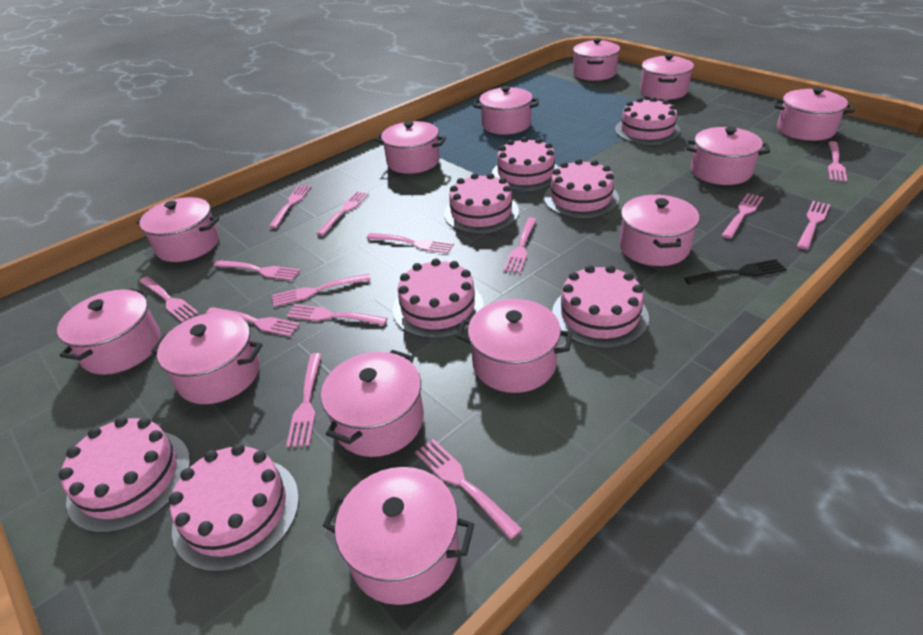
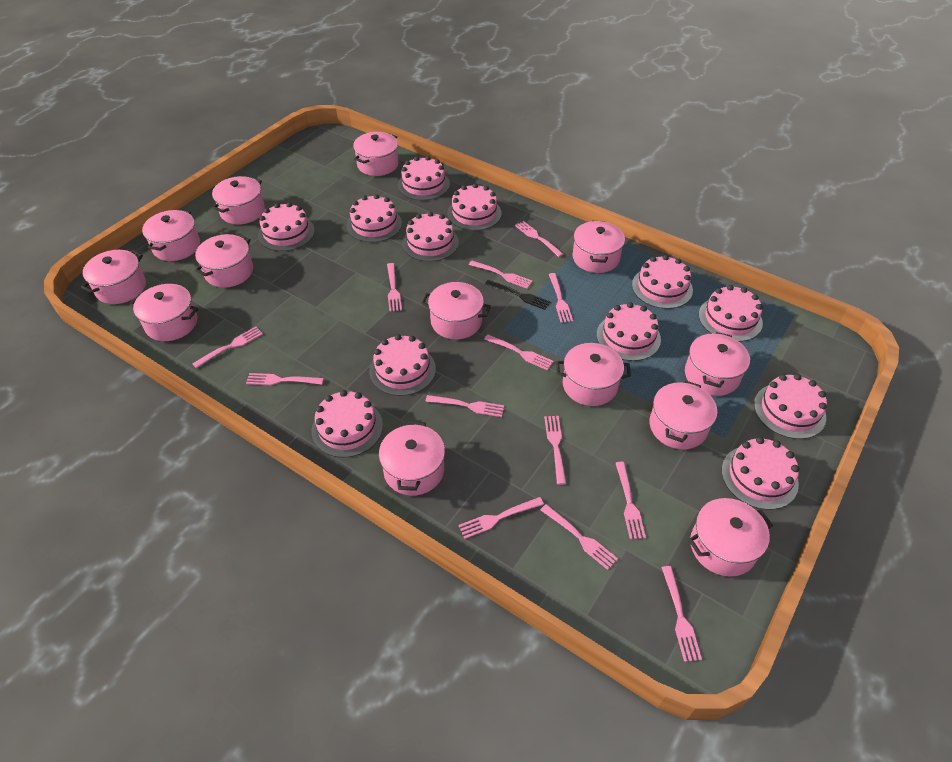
pink cake: [59,417,190,533] [169,444,299,572] [393,258,483,339] [444,173,519,234] [492,137,558,191] [544,159,619,218] [552,265,649,348] [615,97,680,145] = 8 -> [258,202,315,251] [312,390,383,458] [347,194,402,242] [369,334,436,396] [398,156,450,201] [402,212,459,262] [447,183,502,231] [597,302,661,361] [632,255,693,309] [699,285,763,342] [721,437,799,510] [754,374,827,439] = 12
pink fork: [139,276,199,322] [206,307,300,337] [213,260,301,281] [269,185,311,228] [272,274,371,307] [286,353,322,447] [287,304,387,325] [316,191,369,236] [367,233,454,254] [415,439,522,540] [503,218,537,273] [722,193,763,239] [797,201,830,249] [828,141,847,182] = 14 -> [192,327,263,368] [246,373,324,385] [387,263,402,312] [425,395,504,417] [458,497,544,539] [469,261,533,288] [484,334,554,370] [515,221,563,257] [540,504,618,570] [544,416,566,485] [549,273,573,323] [616,462,646,539] [661,566,702,662] = 13

